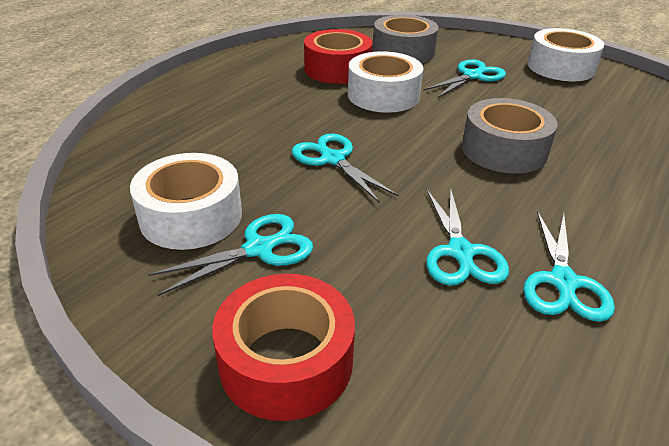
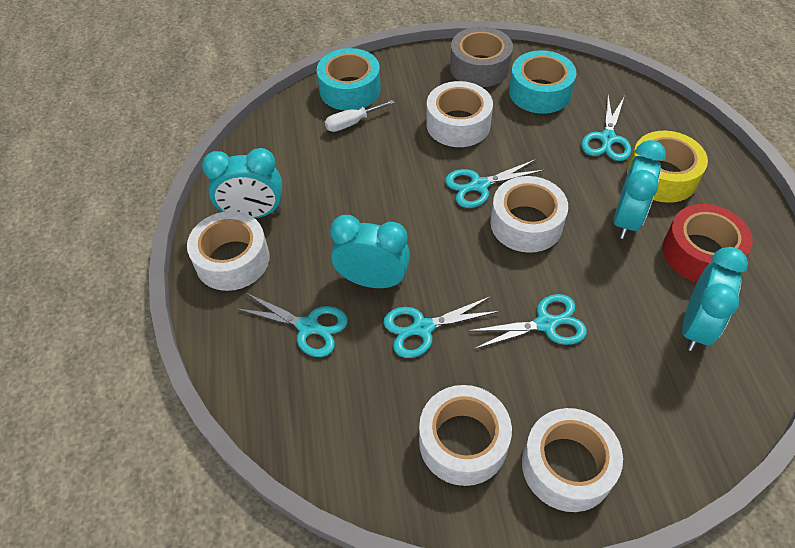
grey tape: [373,15,438,64] [462,98,557,174] = 2 -> [450,27,513,87] = 1
red tape: [212,274,355,421] [304,29,373,84] = 2 -> [663,204,753,282] = 1
turquoise clock: none = 0 -> [202,148,282,218] [330,215,410,288] [614,140,666,239] [682,247,748,351] = 4
turquoise tape: none = 0 -> [317,48,381,110] [509,50,576,114] = 2
white screwdriver: none = 0 -> [325,100,394,132] = 1
white tape: [130,153,242,250] [348,51,423,113] [528,28,604,81] = 3 -> [187,211,270,291] [419,385,512,486] [426,81,493,147] [490,176,568,253] [522,408,623,512] = 5
yellow tape: none = 0 -> [627,131,708,203] = 1

